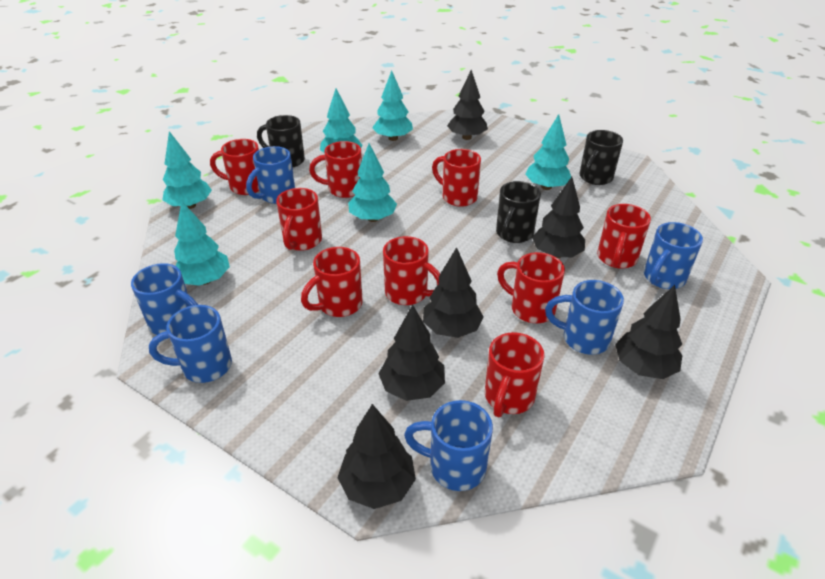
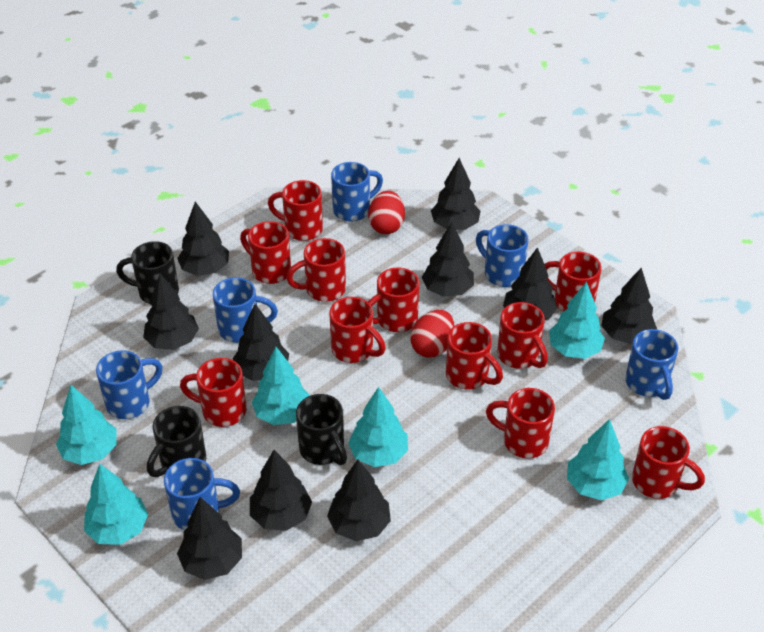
black tree: [338,404,416,509] [378,304,445,401] [423,247,484,338] [447,70,488,140] [532,177,585,258] [615,285,682,379] = 6 -> [143,274,199,350] [177,202,229,276] [177,497,242,580] [233,304,289,381] [250,450,312,531] [327,460,391,541] [422,222,474,297] [431,158,481,230] [503,247,558,320] [601,268,657,344] = 10
red egg: none = 0 -> [368,191,405,234] [411,310,454,358] = 2
red mug: [210,139,259,195] [276,188,322,251] [301,247,363,317] [309,141,362,198] [383,236,440,305] [432,149,481,207] [485,332,545,417] [497,252,565,323] [597,204,651,269] = 9 -> [180,358,246,427] [240,221,291,284] [268,180,323,241] [286,238,346,302] [329,297,386,363] [368,268,419,332] [446,322,503,390] [486,388,555,459] [497,302,548,369] [545,252,602,312] [632,426,705,499] = 11

